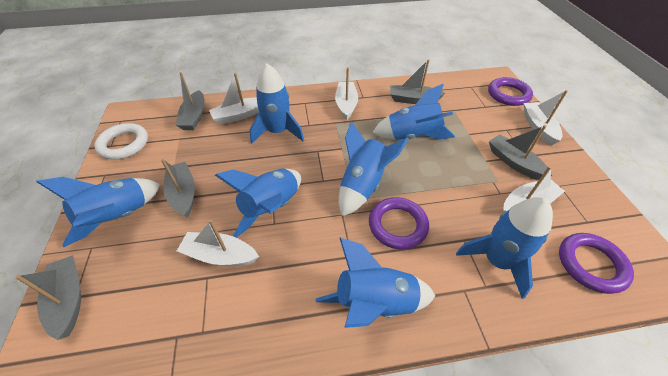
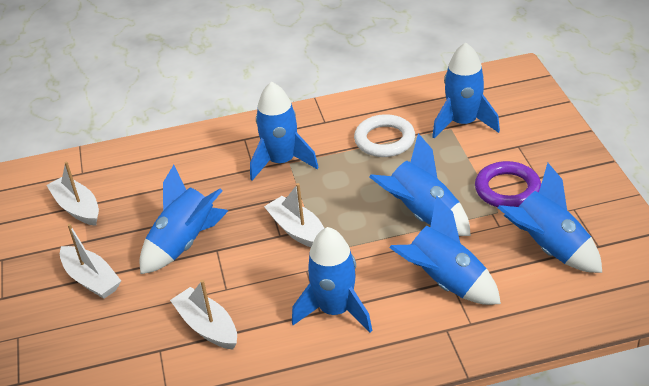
grey boat: [15,255,81,340] [161,159,195,218] [175,72,205,130] [390,59,445,104] [489,125,552,180] = 5 -> none = 0
purple ring: [369,197,429,249] [488,77,533,106] [559,233,634,294] = 3 -> [475,161,541,207] = 1
white boat: [177,219,259,266] [209,73,259,124] [335,67,358,120] [503,166,565,213] [524,90,568,145] = 5 -> [46,162,99,226] [60,224,121,299] [170,280,237,350] [264,183,324,248] = 4

